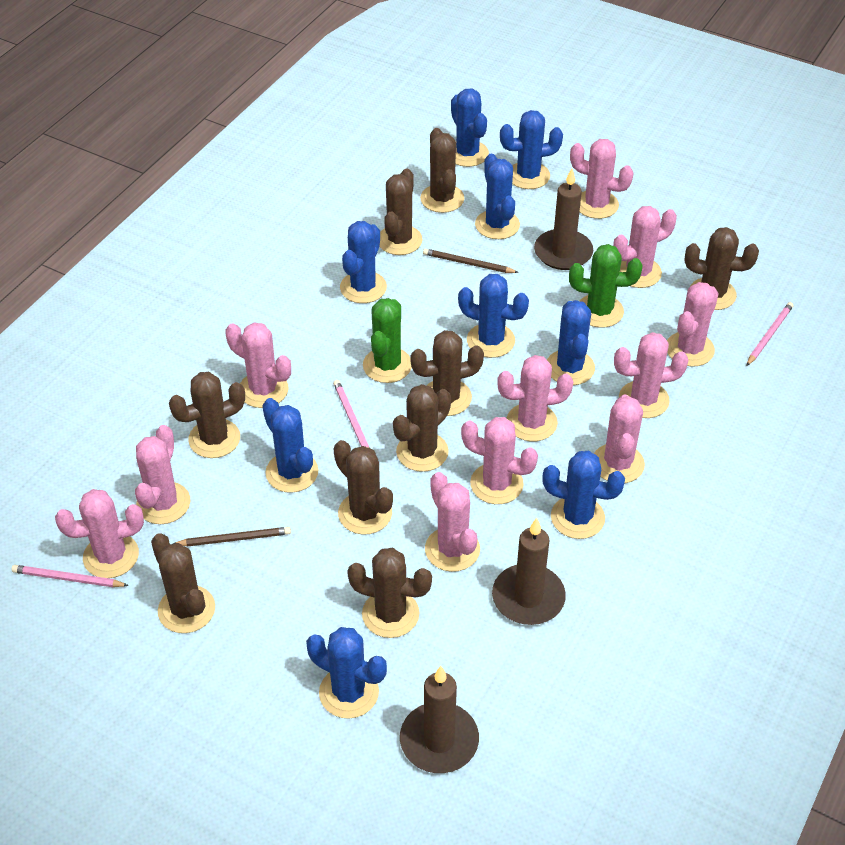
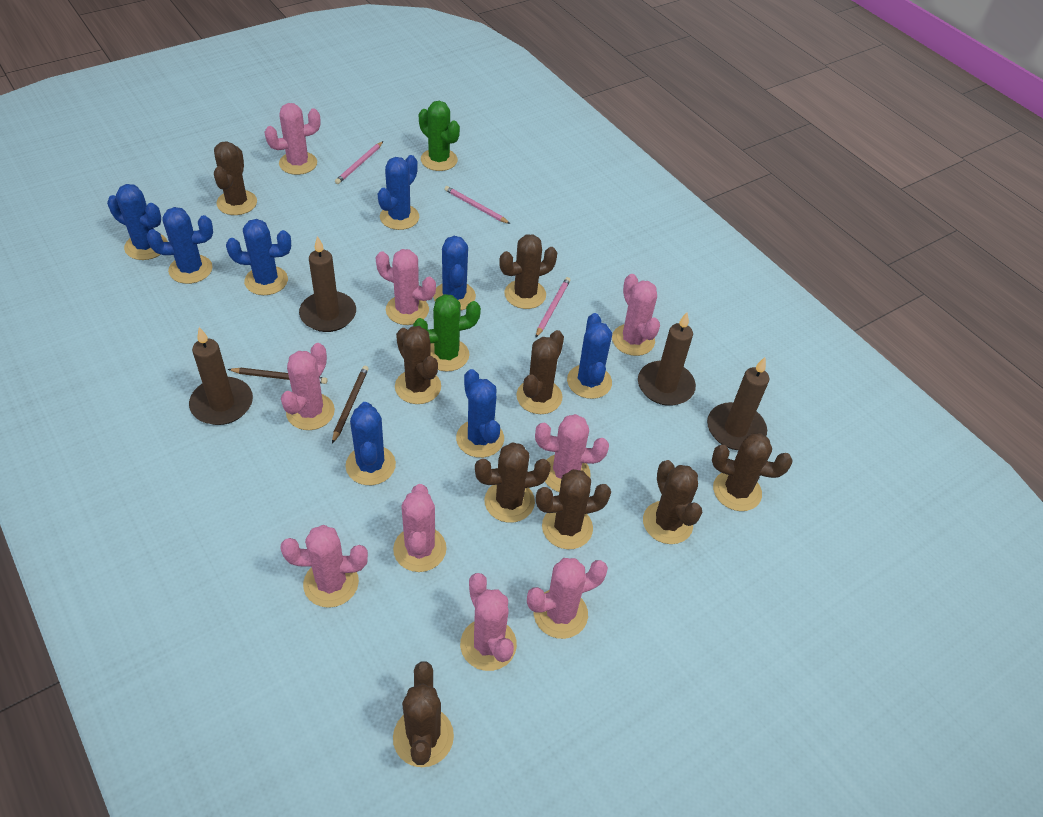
blue cactus: [262,398,319,493] [306,627,387,719] [340,221,387,303] [451,89,489,167] [458,274,529,358] [475,154,520,239] [500,110,563,189] [542,451,625,539] [547,300,595,385] = 9 -> [107,184,168,260] [147,207,213,284] [226,219,291,295] [345,402,396,485] [378,155,419,230] [433,236,476,311] [456,369,504,458] [567,313,612,399] = 8
brown candle: [400,666,479,773] [492,518,566,625] [534,169,593,270] = 3 -> [189,327,253,425] [299,236,356,332] [638,312,696,406] [707,357,769,450] = 4
pink cactus: [55,489,144,578] [135,425,190,524] [225,322,291,408] [425,472,480,572] [461,417,538,504] [497,355,573,441] [570,139,634,219] [594,395,645,483] [613,206,677,288] [614,332,688,418] [667,282,719,367] = 11 -> [264,103,321,175] [280,525,368,608] [281,343,335,430] [375,249,436,325] [393,484,447,572] [460,573,517,671] [527,558,608,639] [535,414,609,492] [612,274,660,356] = 9

